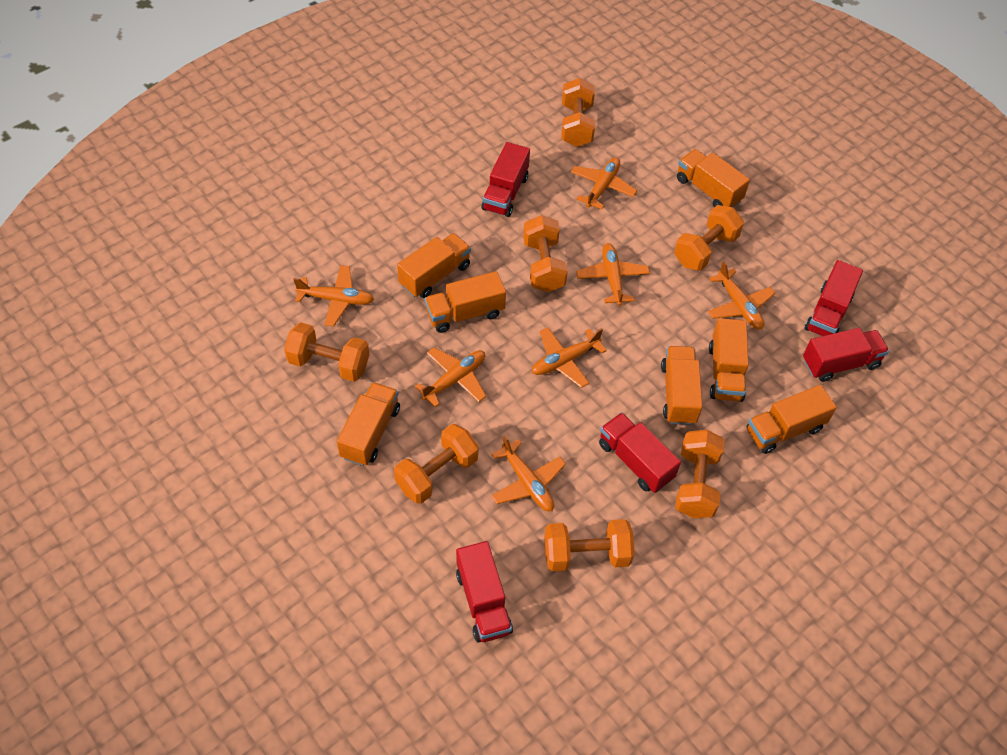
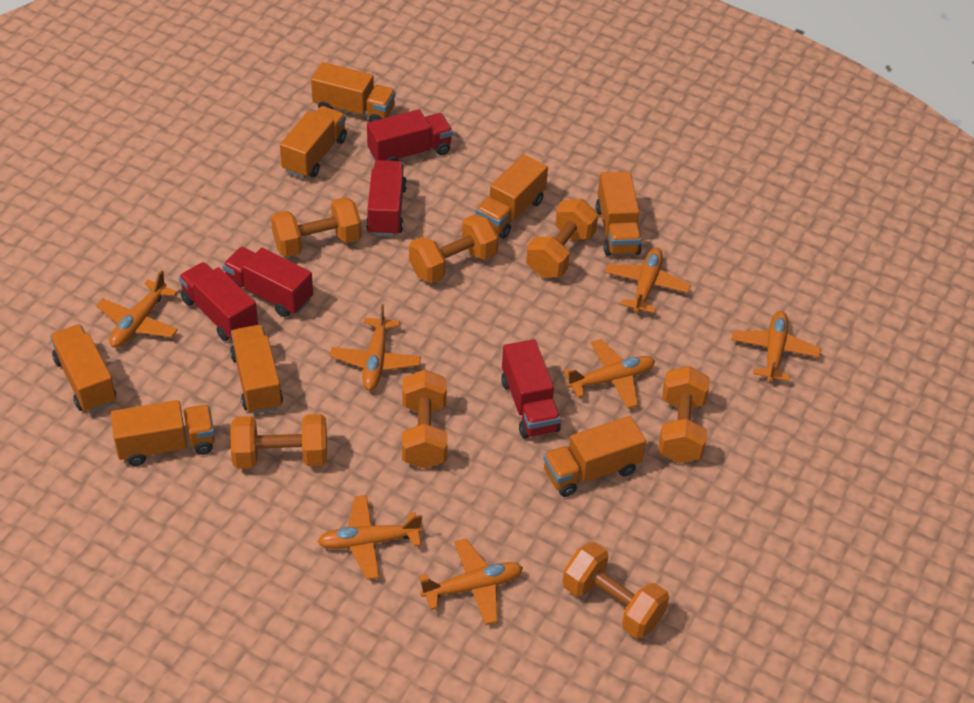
orange truck: [337,382,400,466] [397,233,471,298] [425,271,506,333] [661,346,702,425] [677,149,750,208] [709,318,749,402] [747,385,837,454] = 7 -> [50,324,116,413] [111,400,215,466] [230,325,283,414] [280,106,347,178] [311,62,396,122] [475,154,548,239] [543,416,646,497] [596,171,642,256] = 8

